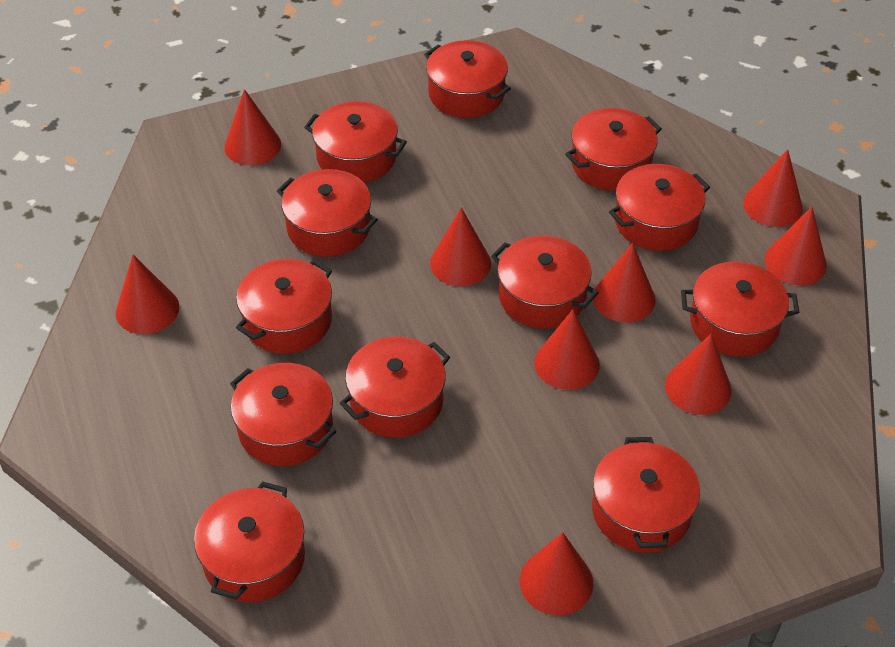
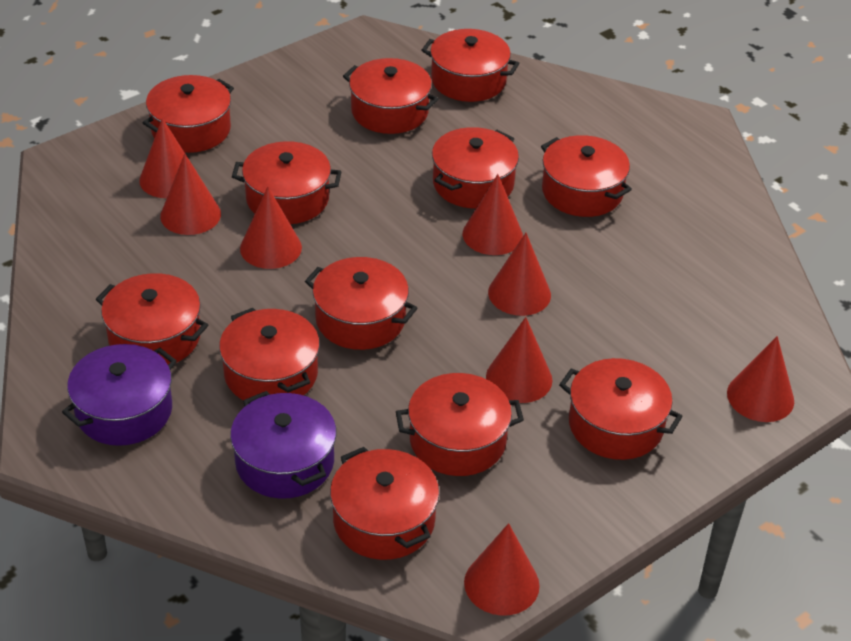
purple pot: none = 0 -> [62,344,177,446] [230,391,337,499] = 2
red cone: [116,255,179,334] [224,89,281,165] [430,207,491,286] [520,532,593,615] [534,310,600,390] [593,243,656,322] [665,334,732,415] [743,149,803,227] [765,207,827,286] = 9 -> [139,118,197,198] [160,154,221,235] [240,187,302,269] [463,174,523,255] [464,523,540,616] [486,317,552,403] [488,233,551,316] [727,336,794,422] = 8

